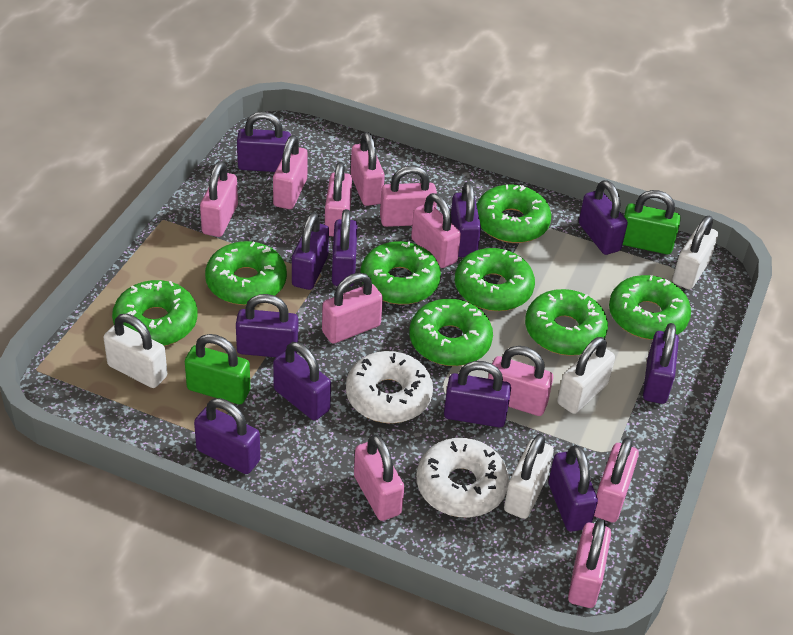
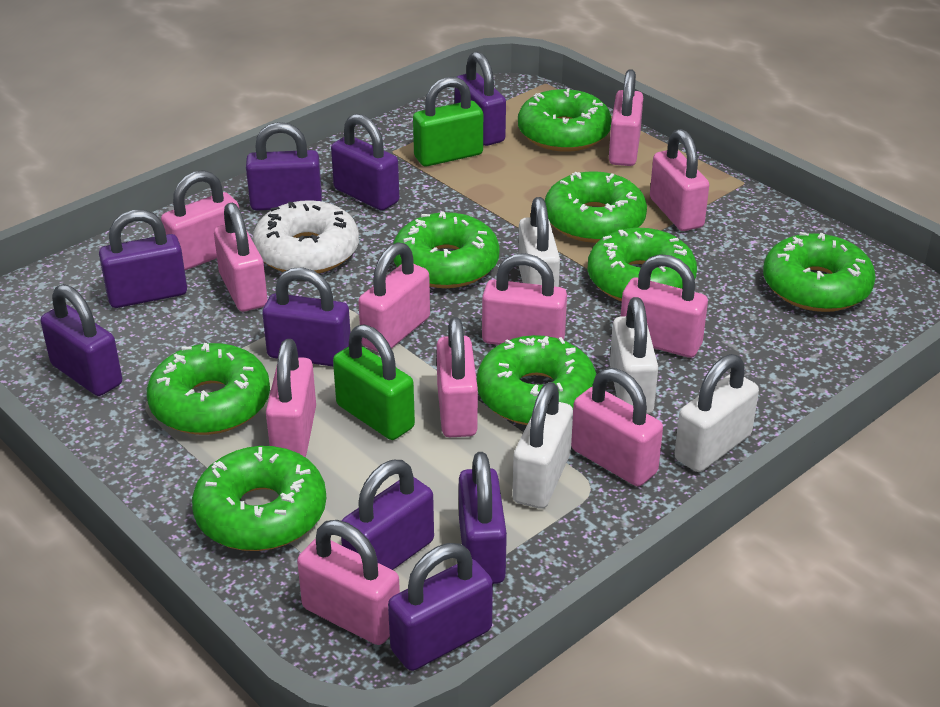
purple padlock: [194,398,260,474] [236,294,298,357] [237,112,291,172] [273,342,331,420] [292,212,329,290] [332,209,358,287] [444,361,511,427] [451,182,481,257] [548,445,598,532] [579,180,628,255] [643,323,679,404] = 11 -> [40,284,122,396] [99,210,187,308] [246,122,322,211] [262,268,350,366] [331,114,399,211] [341,460,434,570] [388,543,493,671] [455,51,506,146] [459,452,507,584] = 9
white donut: [346,351,433,423] [417,438,509,517] = 2 -> [252,200,359,273] = 1

